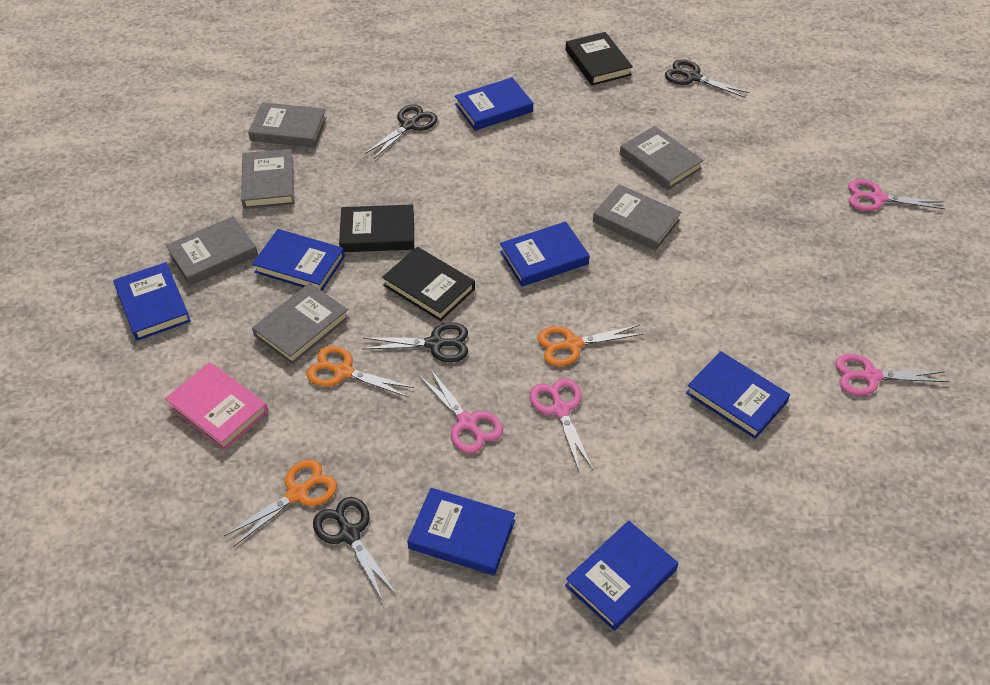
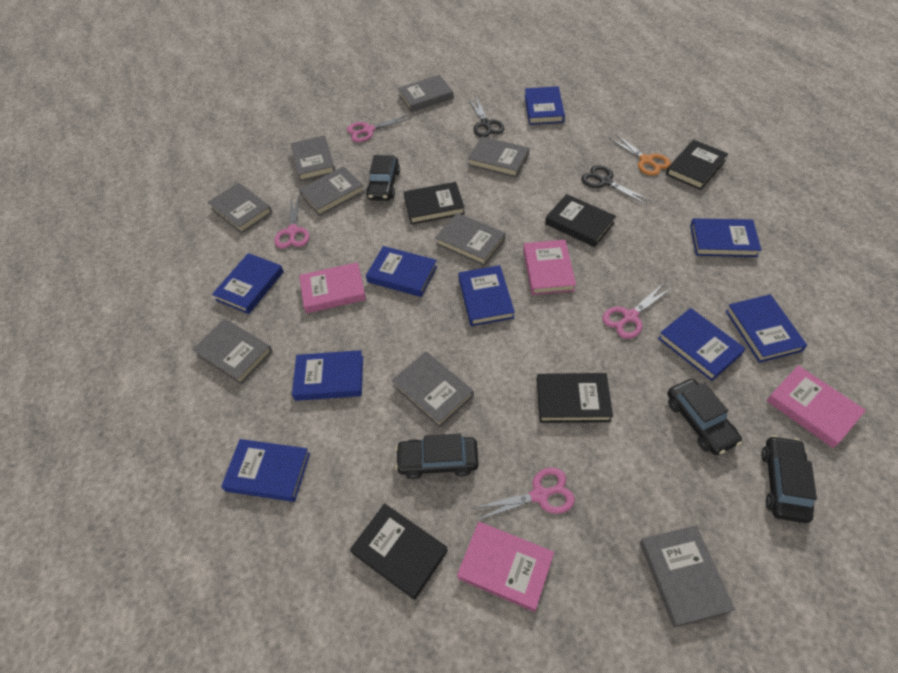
black book: [339,205,414,252] [382,247,475,321] [566,32,633,86] = 3 -> [350,503,448,600] [404,182,465,225] [537,373,613,423] [545,194,616,247] [666,140,728,190] = 5
black car: none = 0 -> [366,155,400,201] [395,434,478,479] [667,379,742,455] [761,435,817,523] = 4
black scissors: [313,497,397,601] [363,322,468,362] [365,104,438,159] [665,59,749,98] = 4 -> [469,97,504,137] [581,165,651,205] = 2
blue book: [113,262,191,341] [252,229,345,291] [407,488,515,575] [455,77,533,131] [500,222,590,287] [565,521,678,631] [686,351,790,439] = 7 -> [212,253,284,314] [221,439,310,502] [292,350,363,401] [366,246,437,297] [458,265,515,326] [525,86,565,125] [658,308,746,381] [690,218,761,257] [726,294,807,363] = 9
grey book: [166,216,258,286] [241,149,294,209] [248,102,327,148] [252,283,349,364] [593,184,681,251] [620,126,704,190] = 6 -> [192,319,273,384] [208,183,272,234] [290,135,335,181] [299,166,364,216] [392,351,474,428] [398,75,454,112] [435,213,505,266] [468,137,529,177] [640,525,735,628] = 9
orange scissors: [224,459,337,547] [306,346,414,397] [538,325,644,366] = 3 -> [609,134,671,176] = 1
pink book: [165,362,268,450] = 1 -> [299,262,366,313] [457,522,554,612] [523,240,576,295] [766,365,866,448] = 4

